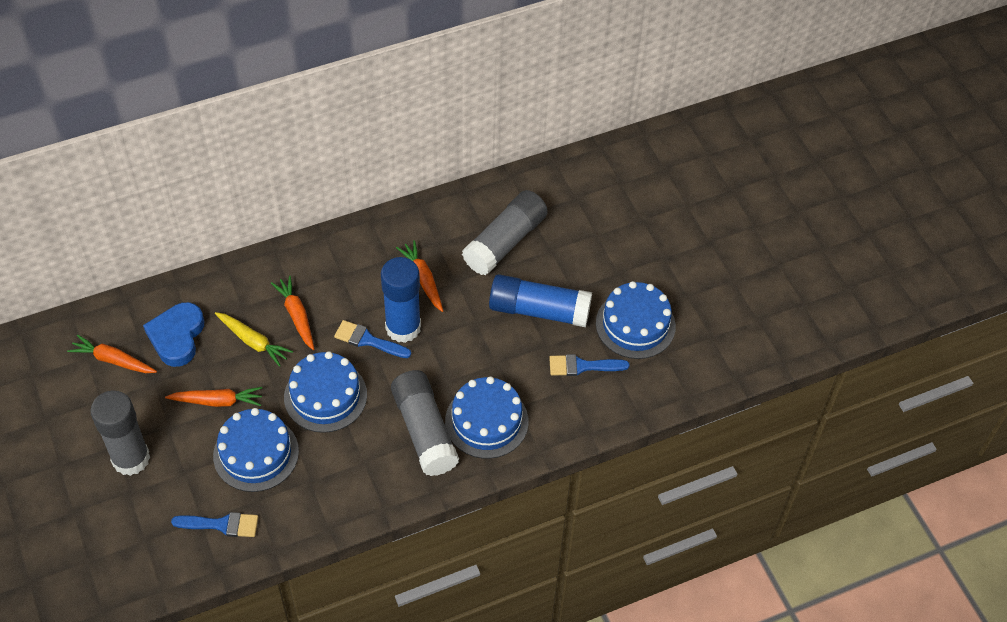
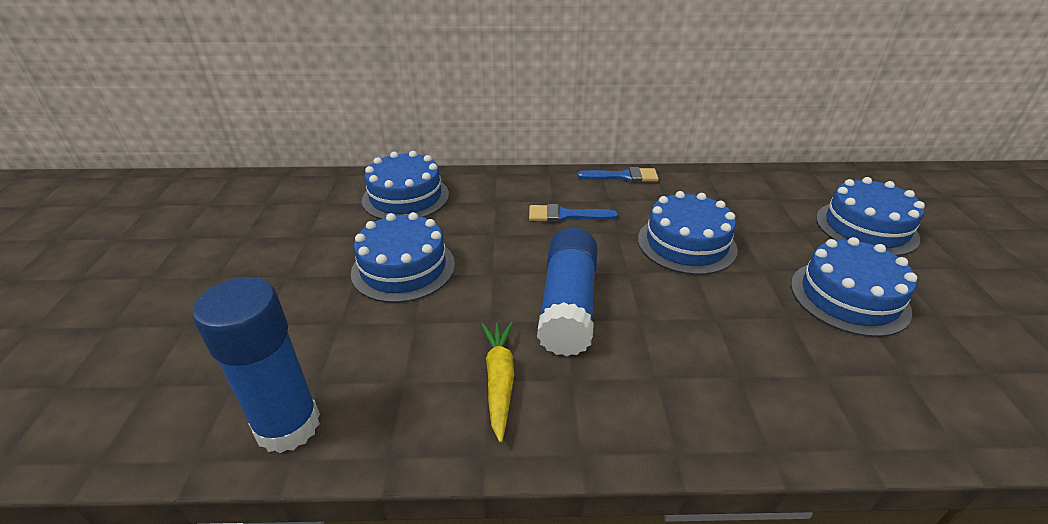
blue brush: [171,512,258,537] [334,320,411,358] [549,354,630,376] = 3 -> [529,204,618,222] [577,167,659,182] = 2
blue cake: [213,408,299,492] [284,351,367,433] [445,376,528,459] [596,281,676,359] = 4 -> [351,212,455,303] [362,151,449,219] [638,191,738,275] [791,237,917,337] [816,177,925,256] = 5
blue heart: [143,302,204,367] = 1 -> none = 0
grey glue stick: [90,390,150,476] [391,370,459,476] [462,190,548,275] = 3 -> none = 0
orange carrot: [67,334,157,373] [165,387,262,407] [271,276,314,350] [396,240,443,312] = 4 -> none = 0

